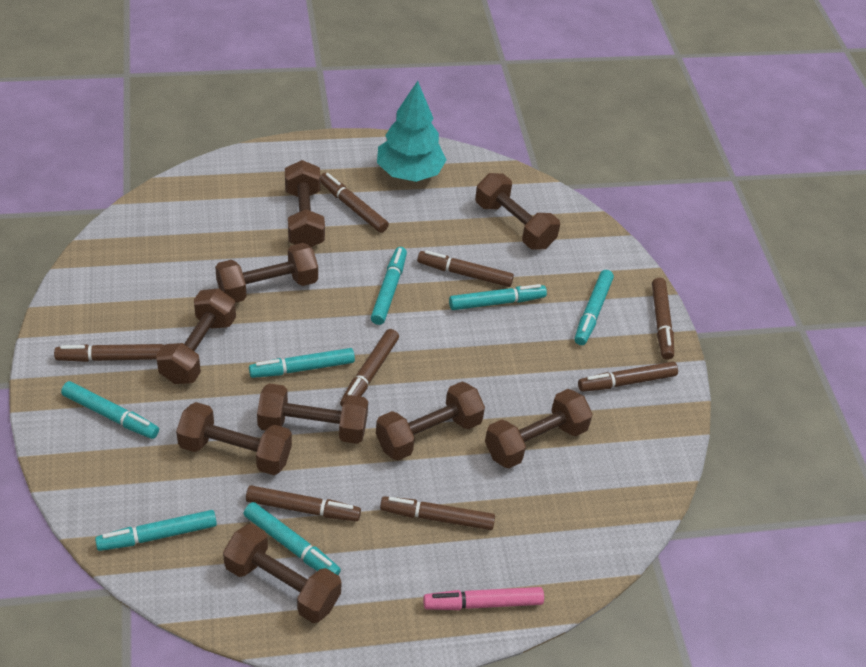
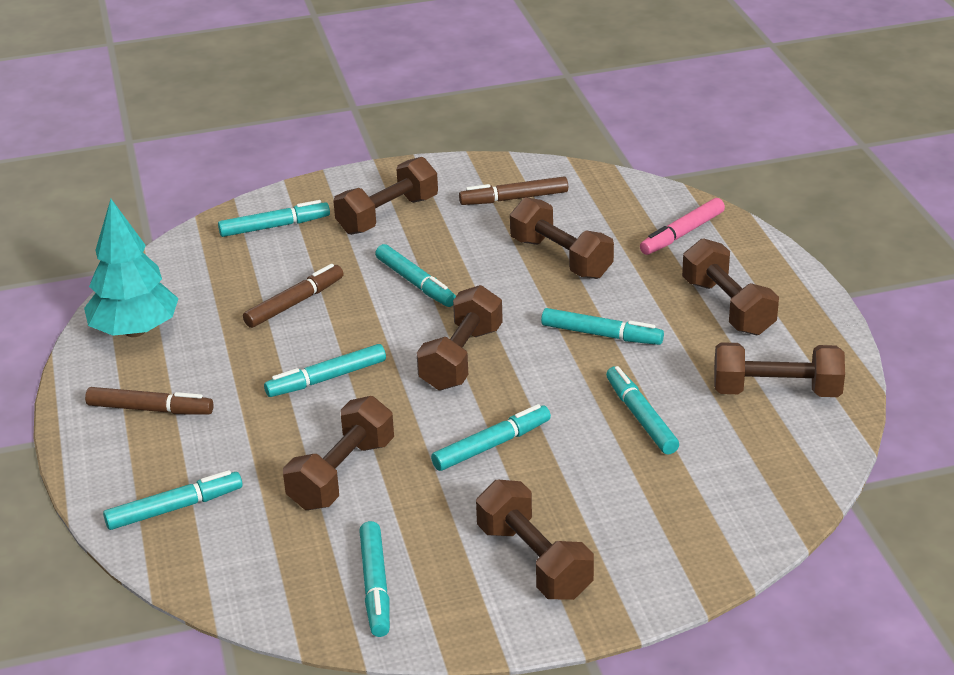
brown dumbbell: [156,288,236,384] [176,402,292,475] [215,243,318,303] [223,524,342,623] [257,383,368,444] [285,160,325,247] [376,382,485,460] [475,173,560,250] [485,389,593,468] = 9 -> [283,396,394,510] [333,157,438,235] [417,285,503,391] [476,480,594,600] [510,197,614,279] [682,238,779,335] [714,342,845,397] = 7
brown marker: [54,344,163,362] [246,485,361,521] [321,173,389,233] [340,329,399,406] [380,496,495,530] [417,250,514,287] [578,362,678,392] [652,278,674,360] = 8 -> [85,387,213,415] [243,264,344,328] [459,177,568,205] = 3
turquoise marker: [61,381,159,439] [95,510,217,551] [243,502,341,575] [249,348,355,378] [371,247,407,325] [449,284,547,310] [575,270,614,345] = 7 -> [103,470,242,530] [218,200,330,237] [264,344,386,397] [359,521,390,637] [375,244,456,307] [431,404,551,471] [541,308,664,345] [606,366,679,455] = 8

